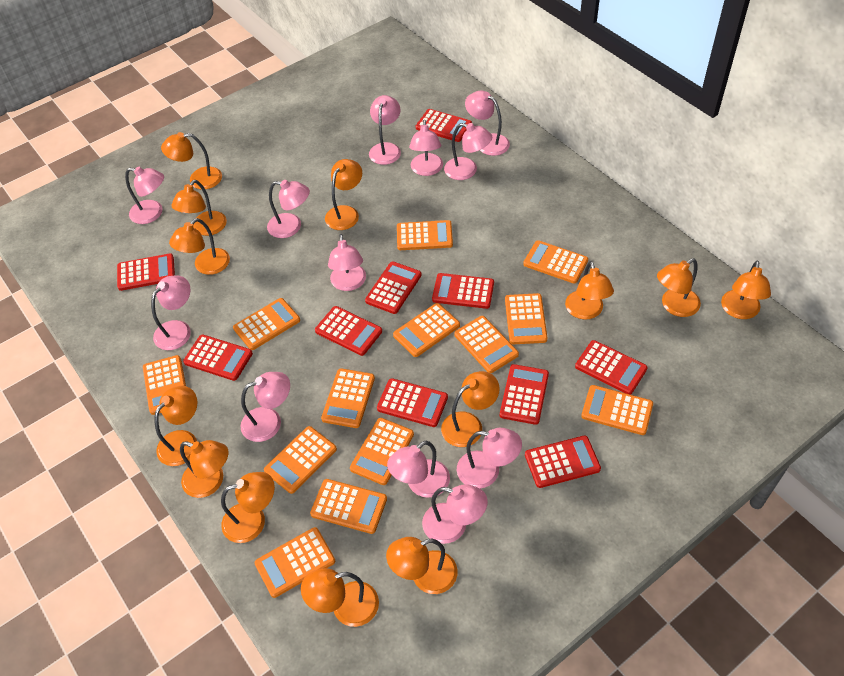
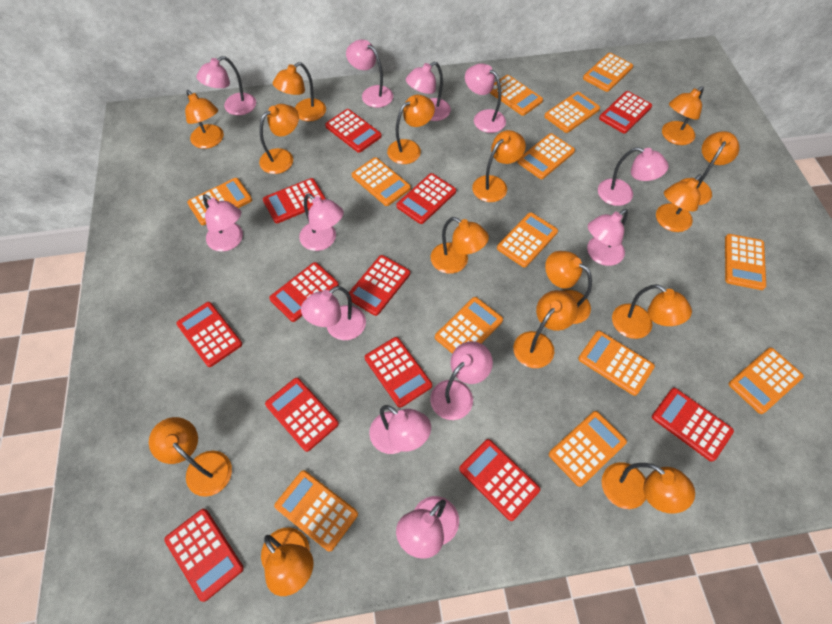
orange lamp: [155,386,197,466] [161,132,222,189] [169,218,230,275] [171,180,227,236] [180,440,229,498] [221,472,275,543] [301,568,379,627] [325,159,362,230] [386,537,458,594] [441,371,500,447] [565,261,614,320] [657,258,701,317] [721,260,771,319] = 13 -> [149,417,232,497] [185,90,224,149] [259,104,299,174] [261,527,314,596] [273,62,326,121] [387,95,435,164] [431,217,489,274] [472,130,526,202] [513,290,578,368] [545,251,592,324] [602,462,695,514] [612,284,692,339] [656,174,702,232] [662,86,704,145] [679,131,740,205] = 15
red calculator: [117,253,175,291] [183,335,253,381] [315,306,382,356] [365,261,422,314] [377,378,448,427] [416,109,472,142] [432,273,494,309] [500,364,549,425] [525,435,601,488] [575,340,648,395] = 10 -> [164,509,244,602] [176,302,242,367] [263,178,326,223] [265,378,339,452] [269,262,339,322] [325,109,382,153] [349,255,410,316] [365,337,432,408] [396,173,456,224] [459,439,540,521] [599,91,652,134] [652,388,734,462] = 12

